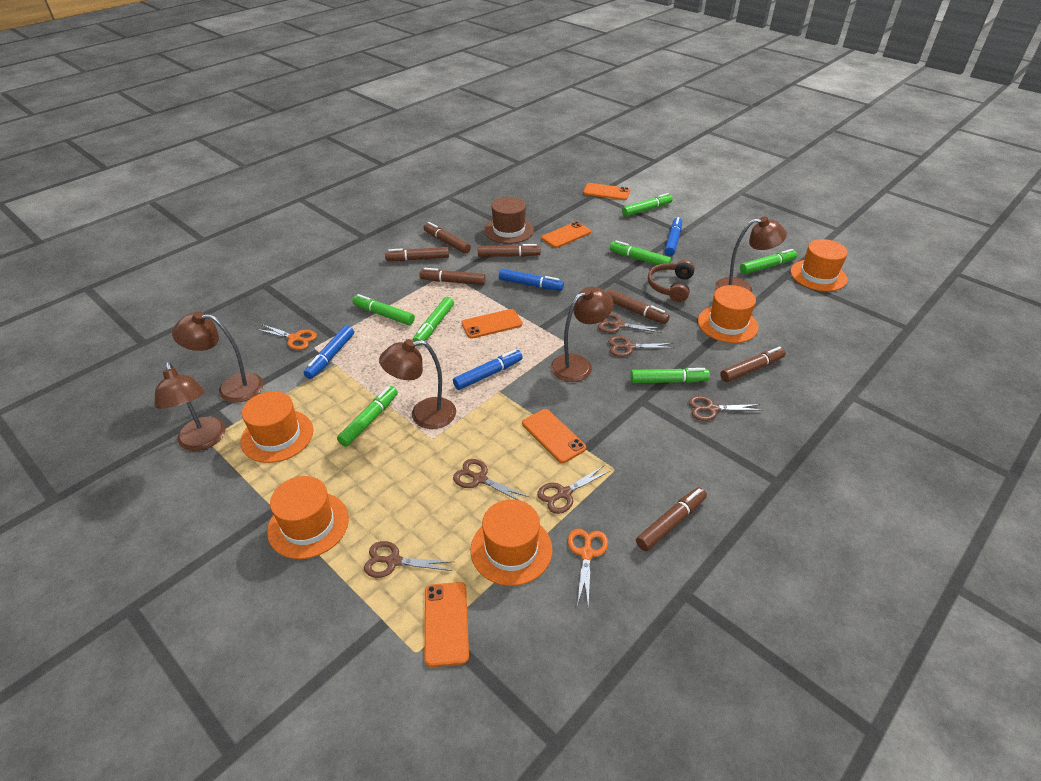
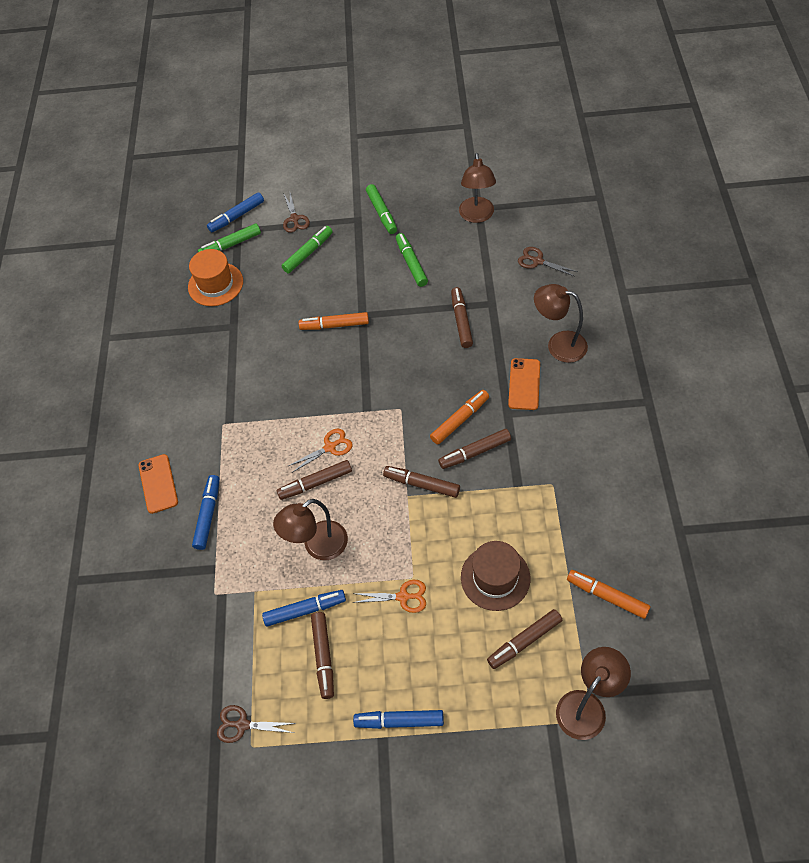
brown headphones: [648,260,695,302] = 1 -> none = 0
brown lamp: [155,362,226,451] [172,311,264,403] [379,339,456,429] [551,287,613,382] [715,217,787,292] = 5 -> [273,499,348,560] [459,153,496,223] [534,284,588,363] [556,647,631,740] = 4
brown marker: [385,247,449,261] [419,268,486,285] [424,222,471,254] [478,244,541,257] [607,289,670,324] [636,487,707,551] [720,346,786,382] = 7 -> [276,460,352,500] [311,612,334,699] [383,466,460,498] [438,429,511,469] [451,287,473,348] [487,609,562,669] = 6
brown scissors: [364,541,454,578] [453,459,529,501] [537,466,610,514] [598,314,662,333] [608,336,674,357] [689,396,761,421] = 6 -> [217,705,296,743] [283,193,310,233] [518,247,578,277] = 3
green marker: [337,386,398,447] [353,294,415,325] [413,297,454,346] [610,241,672,265] [622,193,673,217] [630,368,710,383] [740,249,797,274] = 7 -> [198,223,261,252] [281,226,333,273] [366,184,397,234] [396,233,428,287] = 4
orange hat: [240,391,313,463] [267,476,349,559] [470,499,552,586] [698,285,759,343] [791,239,848,291] = 5 -> [188,249,243,306] = 1
orange marker: none = 0 -> [299,312,369,330] [430,390,489,445] [567,570,651,619] = 3
orange phone: [424,582,469,667] [461,309,522,339] [522,409,586,463] [542,222,591,248] [583,183,630,200] = 5 -> [138,454,178,514] [508,358,540,410] = 2

